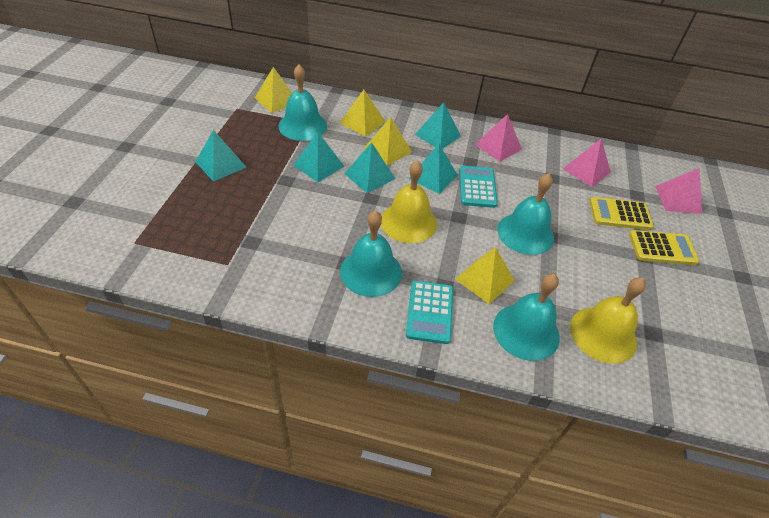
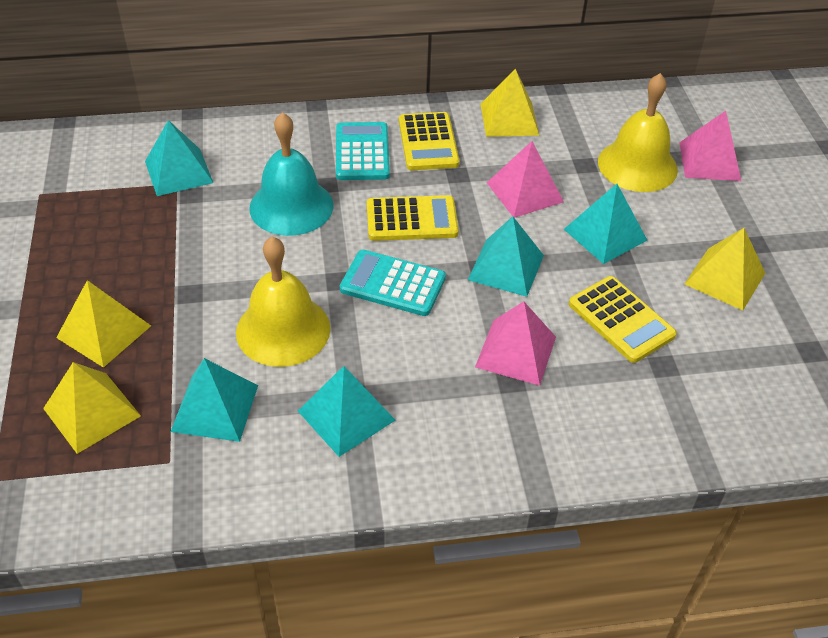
turquoise bell: [278,65,327,141] [340,210,402,297] [493,274,560,361] [497,173,554,255] = 4 -> [249,112,333,236] = 1
yellow calculator: [590,197,654,230] [629,230,699,265] = 2 -> [367,195,459,241] [399,112,459,170] [569,276,677,363] = 3

